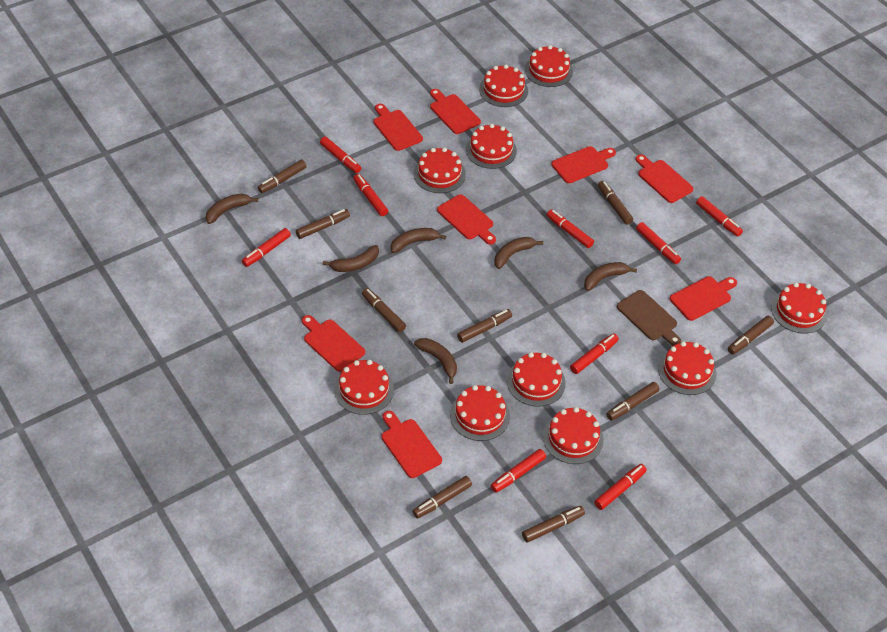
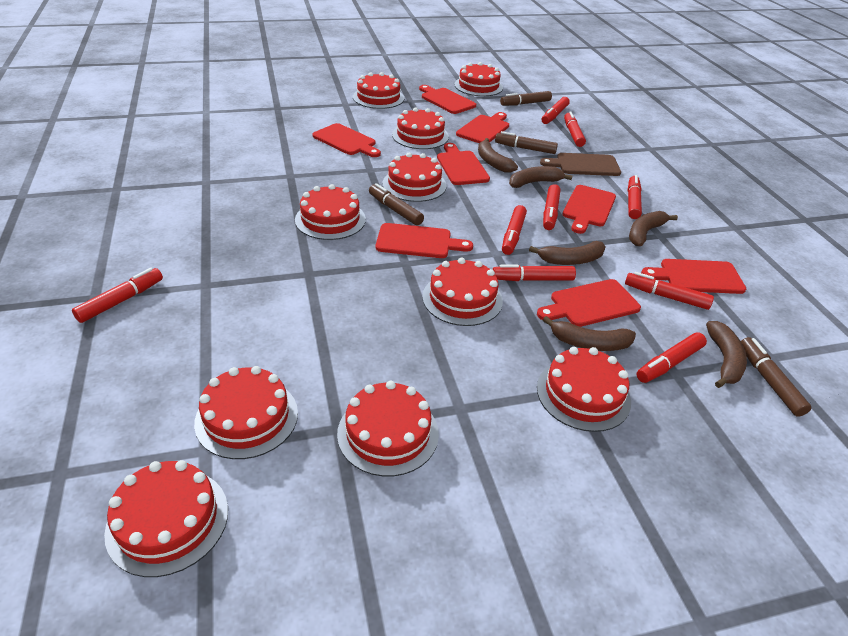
brown marker: [257,160,307,193] [296,209,350,239] [362,288,406,332] [413,476,472,519] [457,309,512,343] [522,506,585,542] [598,181,633,225] [606,382,660,421] [728,316,774,355] = 9 -> [369,183,424,225] [495,131,558,154] [500,91,552,106] [741,337,811,417] = 4

